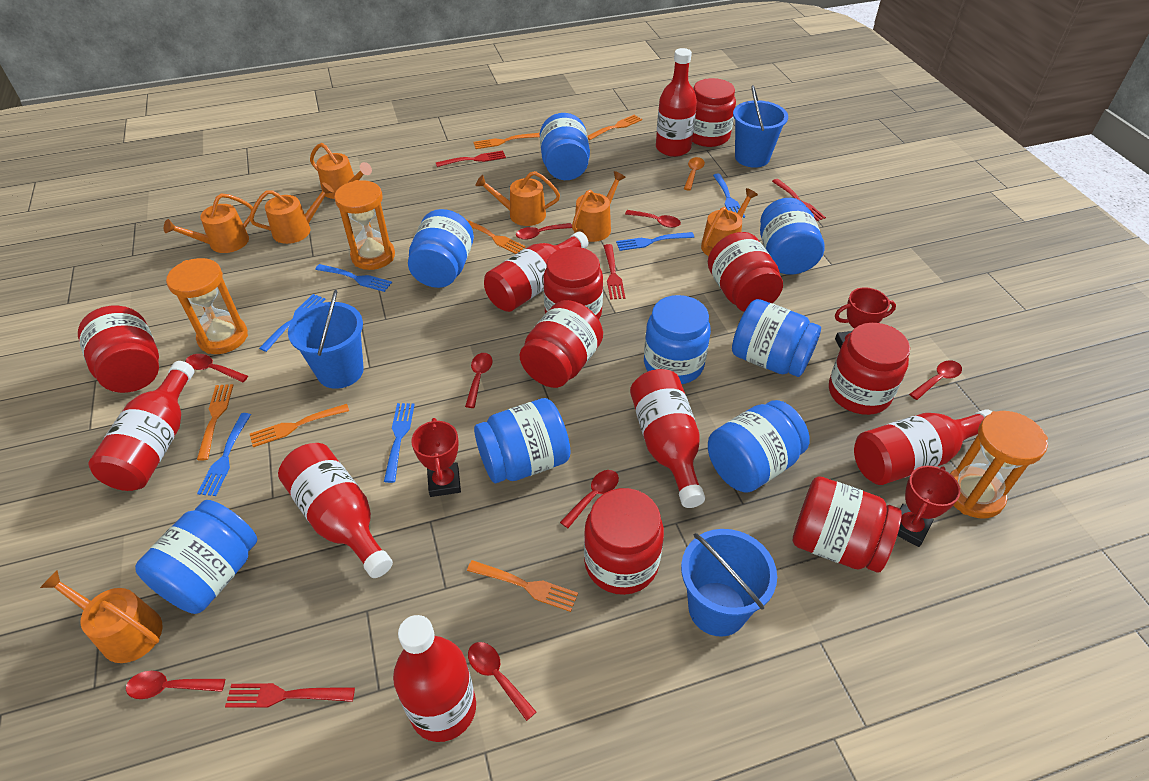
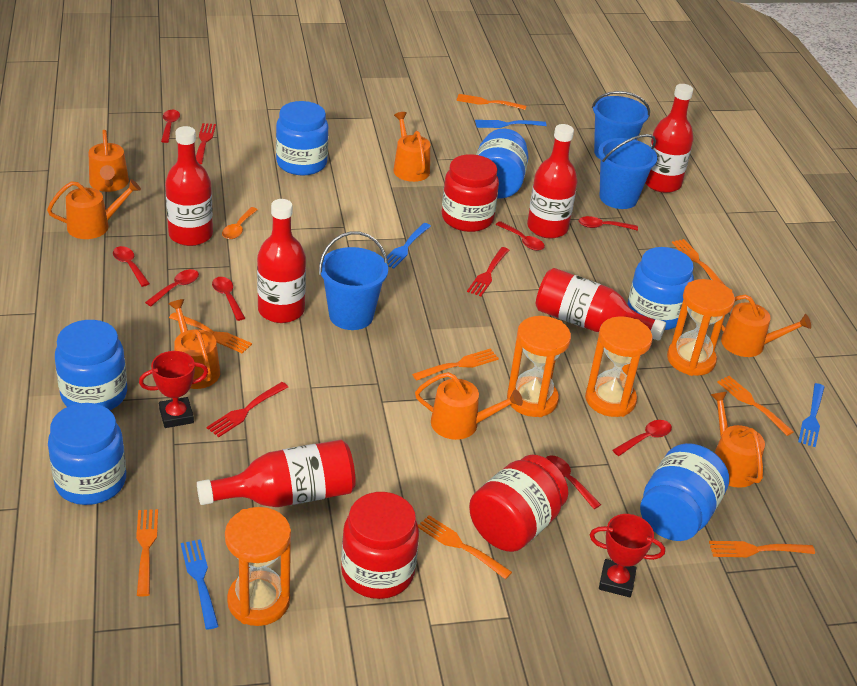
blue fork: [197,413,251,496] [259,294,325,352] [315,264,392,292] [384,403,415,483] [616,232,694,251] [713,174,745,218] = 6 -> [181,539,218,630] [387,223,431,269] [475,120,547,128] [798,383,824,447] = 4
blue jar: [135,500,258,614] [408,209,474,288] [474,398,570,483] [540,113,590,180] [644,295,711,384] [708,400,810,492] [732,299,821,377] [760,198,825,275] = 8 -> [48,403,126,505] [55,320,127,410] [276,101,328,176] [476,128,529,198] [627,247,694,330] [640,443,729,541] = 6
orange fork: [197,384,233,461] [250,404,349,447] [466,219,525,254] [467,560,578,612] [473,133,540,149] [588,114,642,140] = 6 -> [136,509,158,597] [169,312,252,354] [412,348,499,381] [418,515,512,579] [456,94,526,110] [672,239,726,286] [709,541,815,557] [717,376,794,436] = 8
orange hourglass: [166,258,248,354] [334,180,395,270] [950,411,1048,518] = 3 -> [225,507,291,626] [507,316,571,417] [585,316,653,417] [667,279,735,376] = 4
red bottle: [89,361,194,491] [278,443,393,578] [393,615,476,742] [484,231,588,312] [630,369,705,508] [656,48,697,157] [854,409,993,485] = 7 -> [165,126,213,246] [197,439,356,507] [257,199,306,323] [527,124,577,239] [536,268,666,341] [645,84,693,193] = 6
red fork: [225,683,355,708] [436,150,506,167] [604,244,625,300] [772,179,826,221] = 4 -> [196,123,216,164] [207,382,288,437] [467,247,509,296] = 3
red jar: [78,306,159,393] [520,300,603,388] [543,247,603,320] [584,488,664,595] [692,78,736,147] [708,232,783,312] [793,476,902,572] [829,323,910,415] = 8 -> [341,492,419,599] [442,154,499,232] [469,455,568,552] = 3
red trophy: [411,418,461,497] [835,287,896,348] [897,466,960,547] = 3 -> [139,351,208,428] [590,514,665,597] = 2

